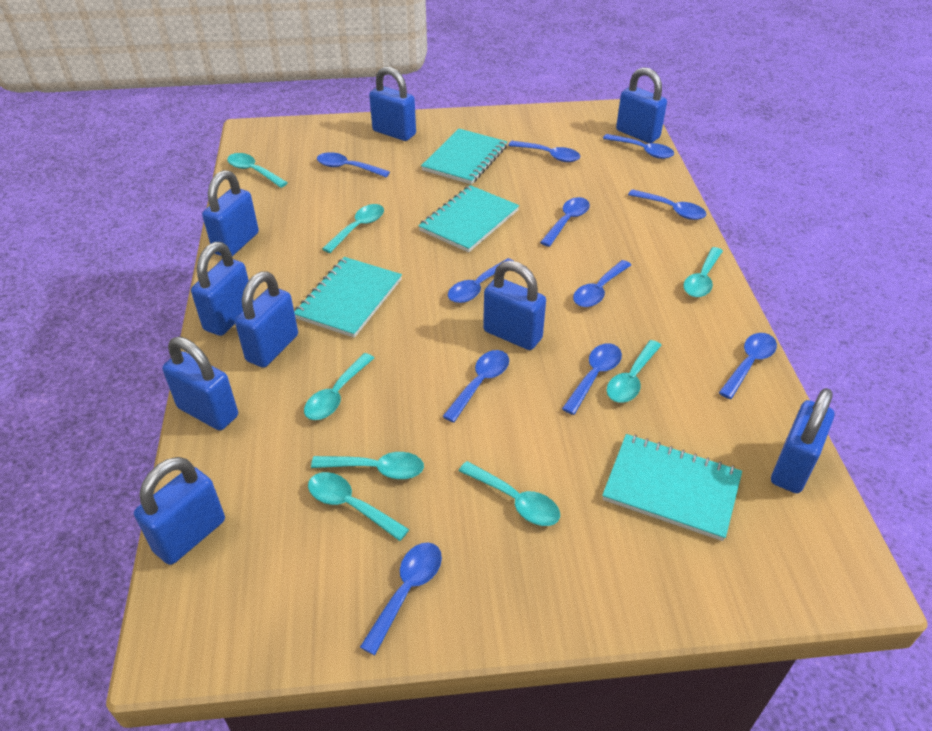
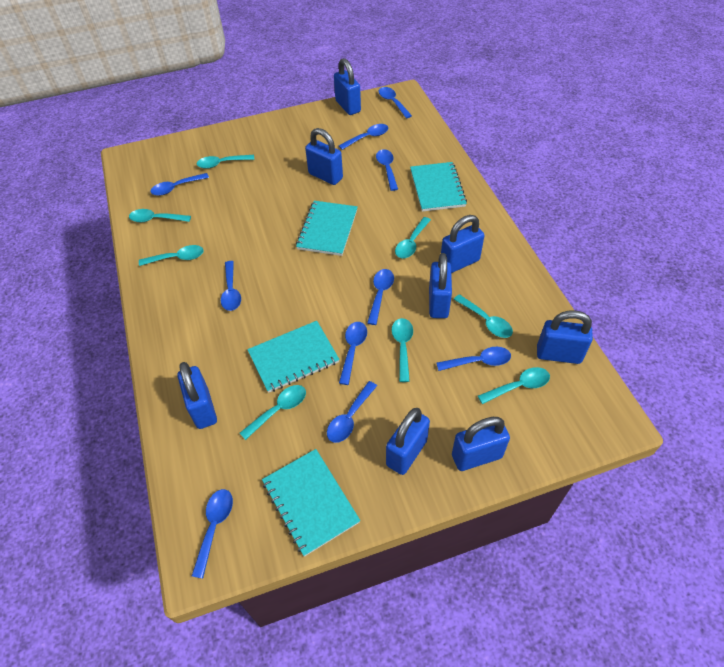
blue padlock: [134,457,225,565] [162,337,238,430] [191,242,254,336] [202,170,259,256] [235,271,298,368] [369,66,416,141] [483,261,546,350] [616,67,667,143] [771,388,834,493] = 9 -> [177,362,217,429] [305,128,343,185] [334,58,361,115] [386,408,430,475] [429,253,452,318] [441,215,485,273] [452,417,510,471] [537,310,593,364] = 8
blue spoon: [317,152,390,177] [360,542,442,655] [443,350,509,423] [448,258,513,303] [508,141,580,162] [540,197,590,247] [562,343,622,415] [573,260,631,307] [603,134,674,159] [628,189,707,220] [719,333,777,399] = 11 -> [150,173,209,196] [192,489,233,579] [221,261,241,311] [327,381,377,443] [339,124,388,150] [339,322,367,385] [367,269,394,325] [376,149,398,191] [378,87,412,118] [437,347,511,371] = 10

